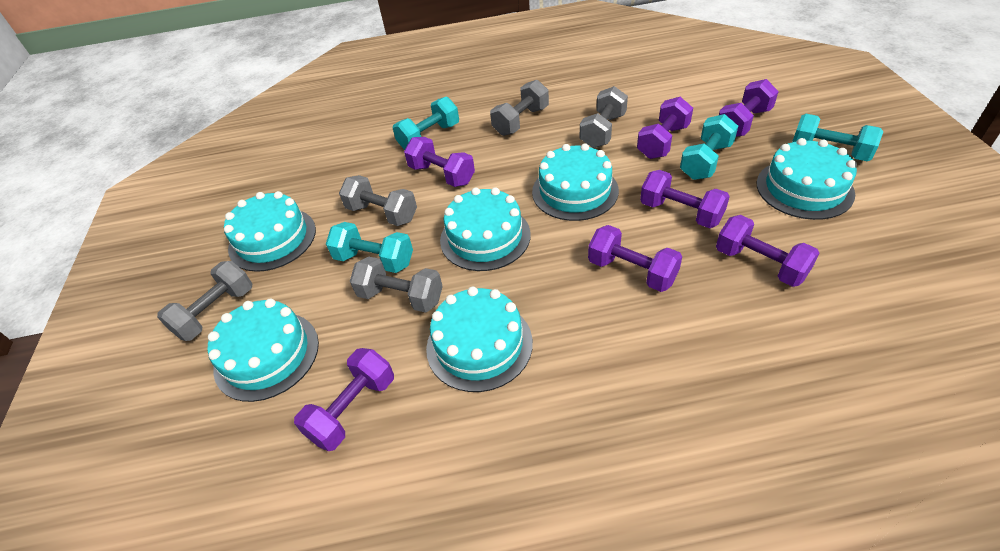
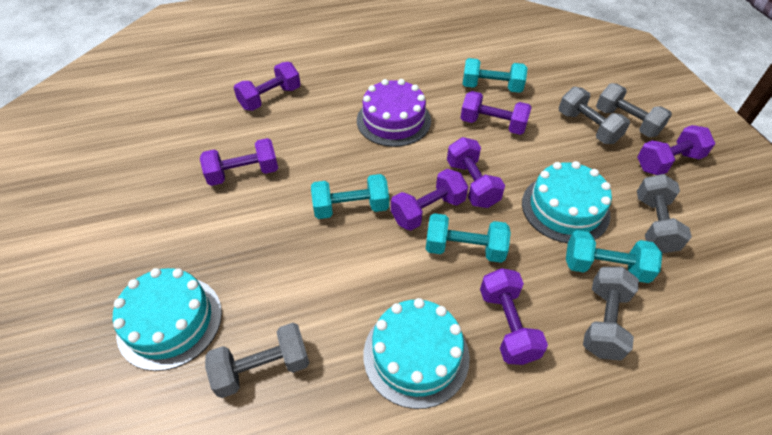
purple cake: none = 0 -> [357,79,431,147] = 1
turquoise cake: [208,298,319,402] [224,191,316,272] [426,286,533,392] [440,187,531,271] [532,144,619,221] [757,138,857,220] = 6 -> [113,268,222,371] [363,298,470,409] [522,161,612,243] = 3

